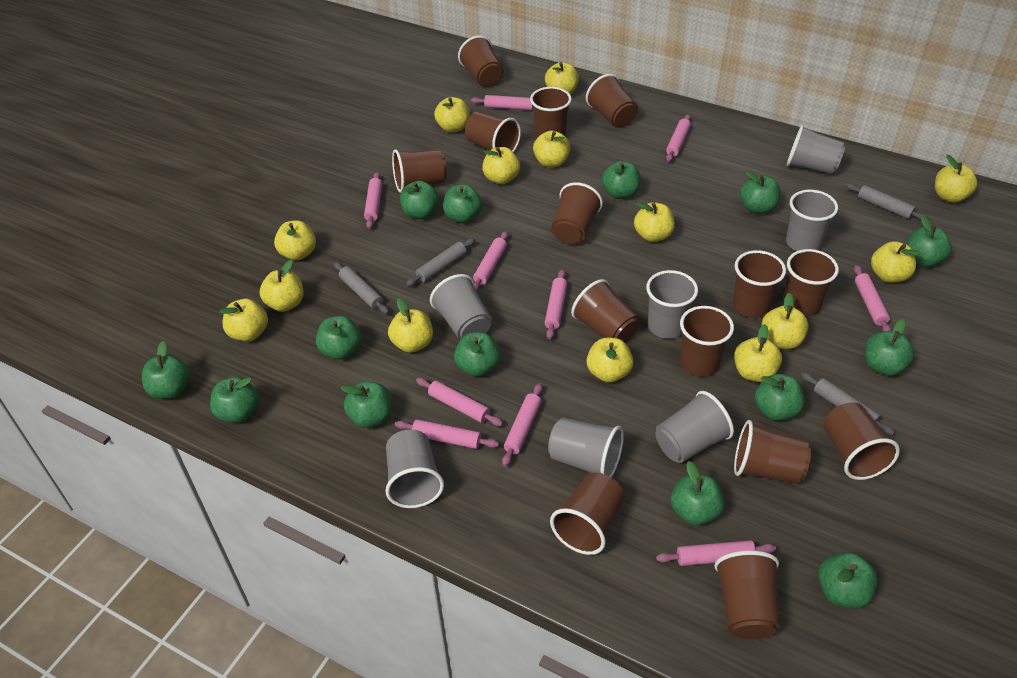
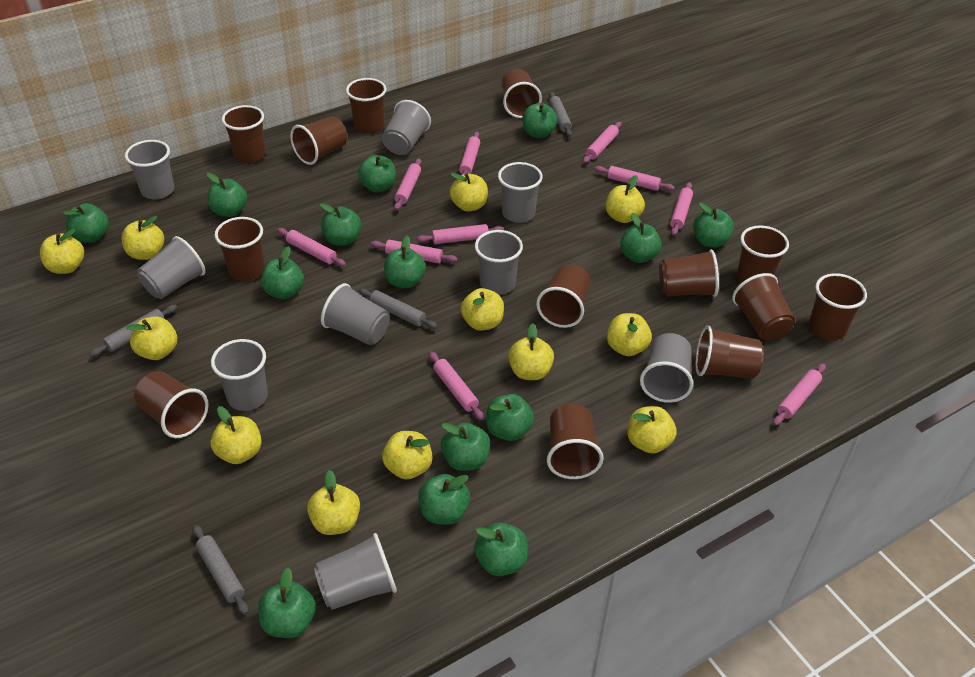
brown cup: [392,149,447,193] [458,35,504,87] [465,111,521,152] [530,87,572,138] [550,472,625,555] [551,182,603,244] [571,279,640,343] [586,74,638,128] [680,306,734,376] [714,550,780,639] [733,250,786,318] [734,420,811,484] [783,249,839,316] [824,402,900,480] = 14 -> [134,371,209,438] [214,217,265,281] [222,105,266,163] [290,116,347,165] [346,78,387,134] [502,69,542,118] [536,264,591,328] [547,404,604,479] [659,249,719,297] [696,326,764,379] [732,273,795,340] [737,225,789,283] [809,273,867,340] = 13
grey cup: [385,429,444,508] [430,274,492,340] [548,417,624,477] [646,270,698,339] [656,391,734,463] [786,190,838,251] [787,125,845,174] = 7 -> [125,140,174,200] [137,236,205,299] [211,339,268,411] [314,533,397,610] [321,283,390,345] [382,100,431,155] [475,230,523,295] [498,162,543,223] [640,333,693,403] = 9
yellow apple: [219,299,268,341] [260,260,304,312] [274,221,316,260] [388,298,433,353] [434,97,470,133] [482,147,520,184] [533,131,570,167] [545,62,579,94] [586,338,634,383] [634,202,675,242] [734,324,782,382] [761,293,809,349] [871,241,920,283] [935,155,978,203] = 14 -> [40,229,84,274] [122,216,164,260] [126,316,177,360] [211,406,262,464] [307,470,360,535] [382,431,433,479] [450,173,488,212] [461,288,504,331] [508,323,554,380] [606,175,645,223] [607,313,652,356] [627,406,677,454] = 12

